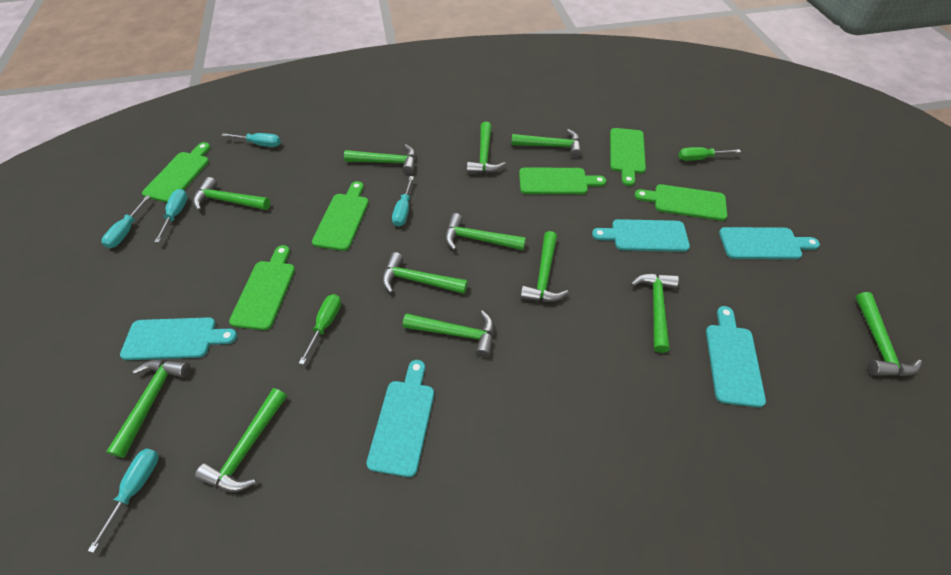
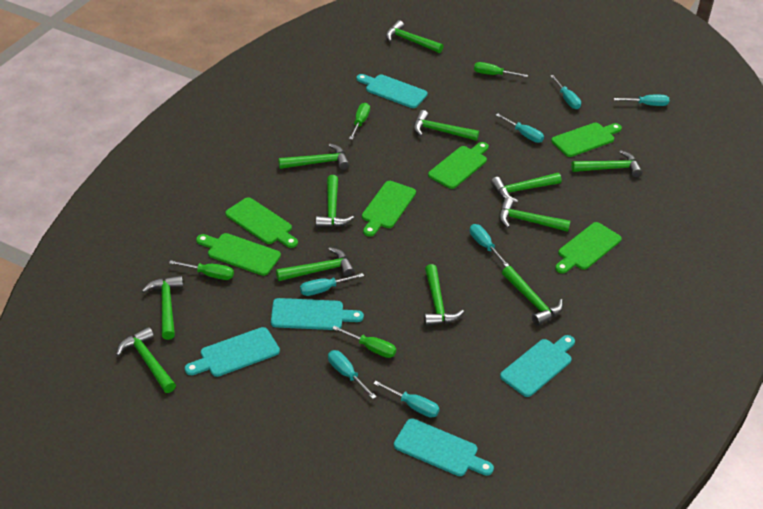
green screwdriver: [299,294,341,365] [679,147,741,161] = 2 -> [169,260,234,280] [332,326,396,358] [349,103,370,140] [474,62,528,77] = 4
turquoise screwdriver: [88,449,159,553] [101,195,151,248] [155,189,188,243] [221,133,281,147] [392,176,414,227] = 5 -> [300,273,364,296] [328,350,376,399] [373,381,440,418] [470,224,509,267] [496,114,544,143] [551,75,581,109] [614,95,669,106] = 7

